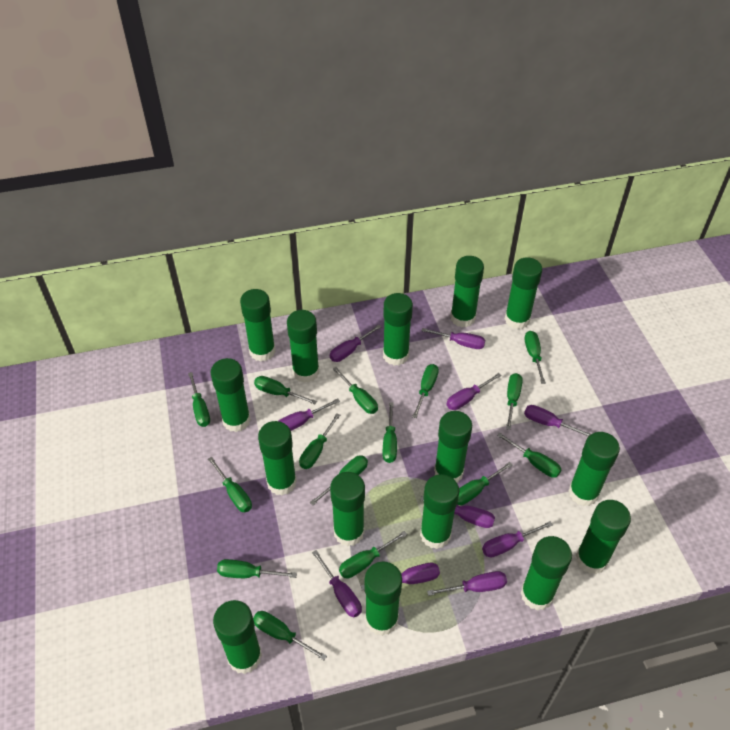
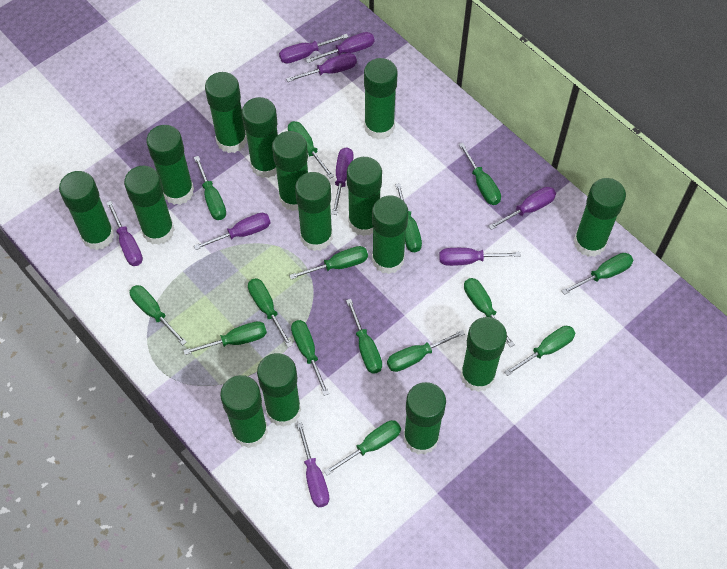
purple screwdriver: [279,398,340,431] [312,550,362,617] [330,325,381,362] [361,563,440,590] [421,496,495,528] [422,328,485,349] [427,571,507,596] [446,373,502,410] [482,521,553,557] [524,405,591,437] = 10 -> [107,201,143,266] [194,213,271,250] [279,34,348,64] [286,53,357,82] [297,423,329,508] [306,32,374,63] [332,147,353,215] [439,248,521,266] [488,187,556,230] = 9

